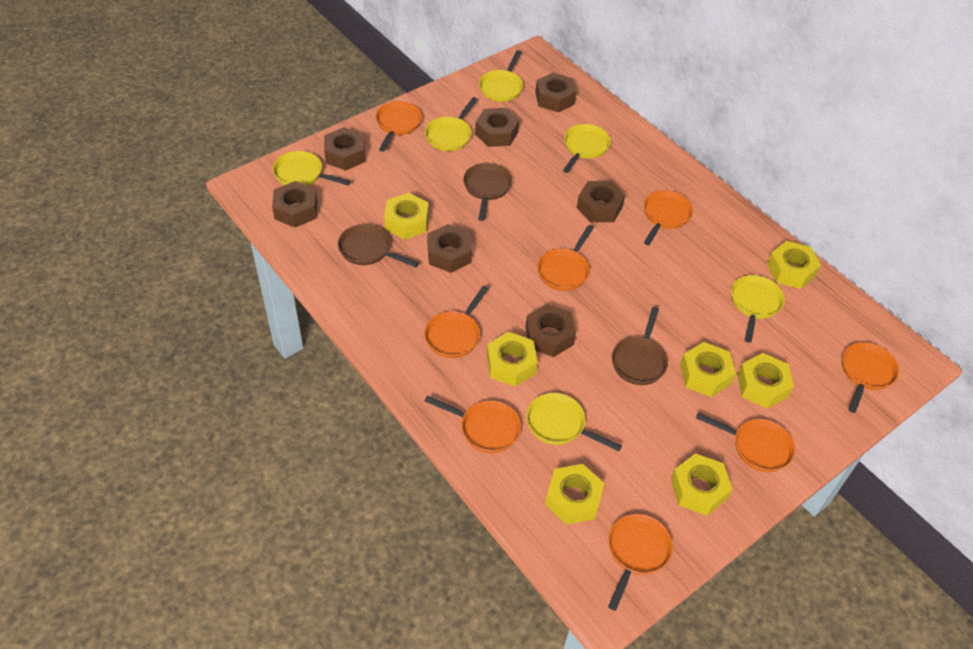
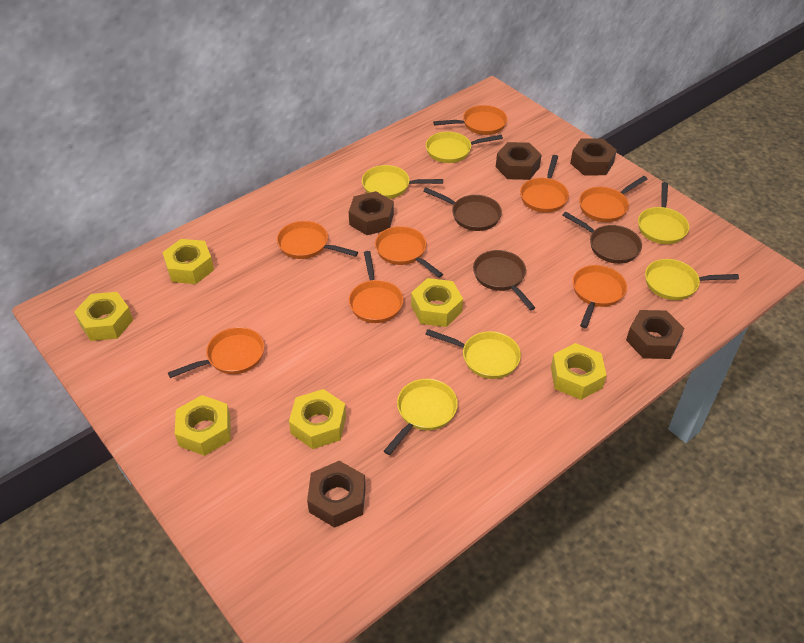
brown nut: [272,181,317,228] [324,127,365,171] [428,224,472,273] [475,108,519,147] [525,304,576,357] [535,73,576,112] [577,181,625,222] = 7 -> [307,461,366,528] [349,191,394,235] [496,142,542,180] [570,138,617,175] [626,310,684,359] = 5
yellow nut: [384,193,429,240] [487,332,538,387] [545,464,604,525] [671,453,732,516] [680,342,736,397] [737,353,794,409] [767,241,821,289] = 7 -> [74,292,133,341] [162,239,214,284] [175,395,231,456] [289,389,346,449] [411,278,463,327] [551,343,607,400] = 6

